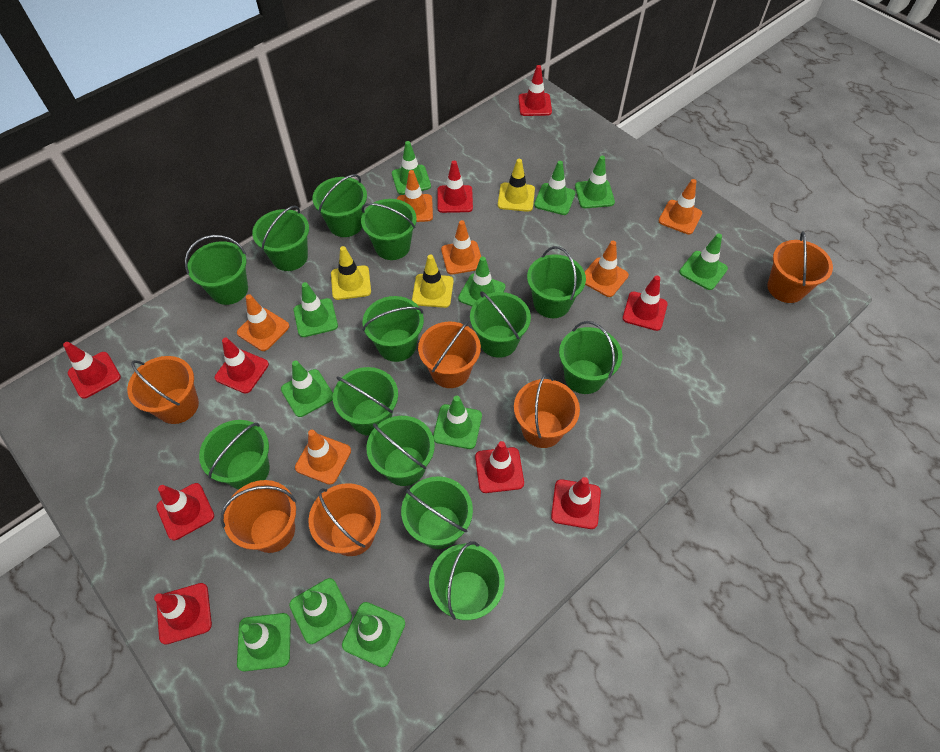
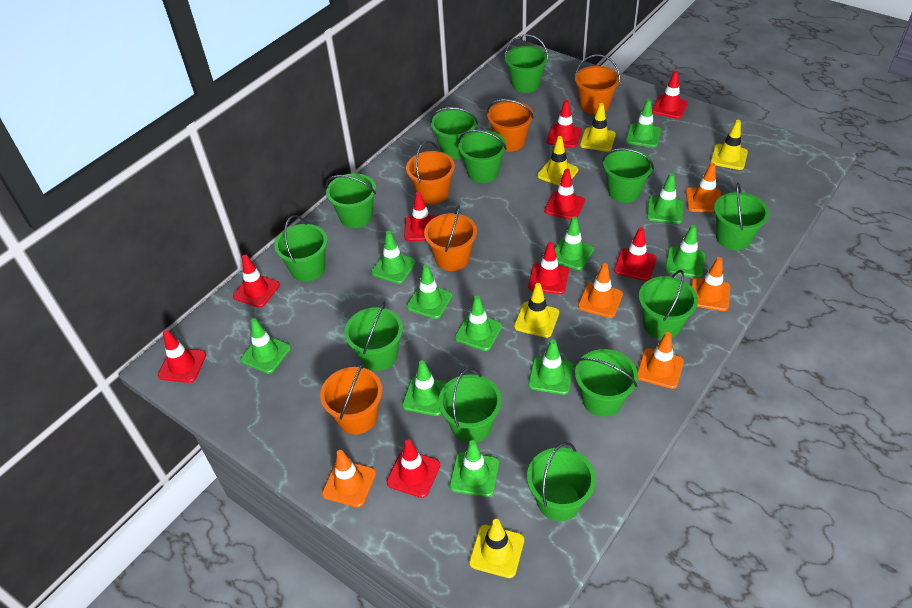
green bucket: [185,235,248,305] [199,420,270,490] [252,205,309,271] [313,174,367,237] [333,367,398,436] [361,199,417,260] [362,296,424,362] [366,416,435,486] [401,476,473,549] [429,541,504,620] [470,291,531,358] [527,246,586,318] [559,321,622,394] = 13 -> [274,215,328,282] [326,173,376,228] [344,302,403,371] [430,107,478,159] [438,367,502,443] [458,130,507,183] [504,34,548,93] [527,442,596,521] [575,349,638,417] [603,148,654,203] [639,270,698,339] [714,183,769,250] = 12
orange bucket: [127,356,199,424] [221,480,296,553] [309,483,381,556] [418,321,481,388] [514,374,580,448] [767,231,833,303] = 6 -> [320,362,382,434] [406,141,455,205] [424,205,477,271] [487,99,534,152] [575,55,620,115] = 5
orange traffic cone: [237,294,289,351] [295,430,351,485] [397,170,433,222] [441,220,481,274] [585,241,629,297] [659,179,702,235] = 6 -> [322,450,376,507] [578,263,623,318] [637,332,684,389] [686,163,721,213] [691,257,730,311] = 5
yellow traffic cone: [331,246,371,300] [412,254,454,308] [498,159,535,212] = 3 -> [469,519,524,578] [514,283,559,338] [537,136,579,186] [580,103,616,152] [711,120,748,170] = 5

